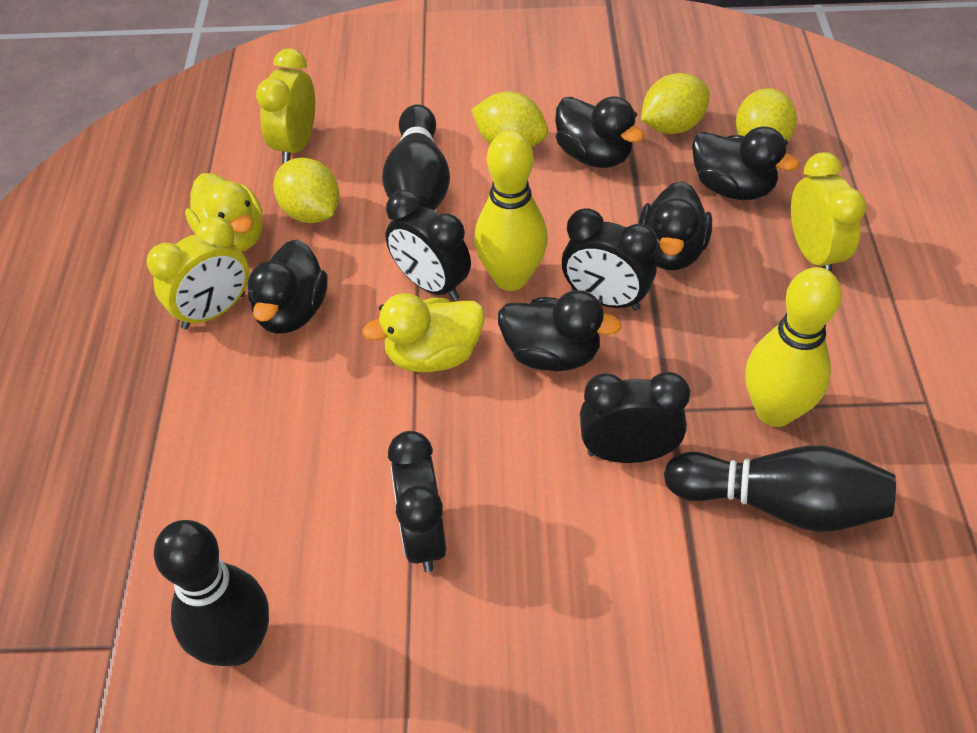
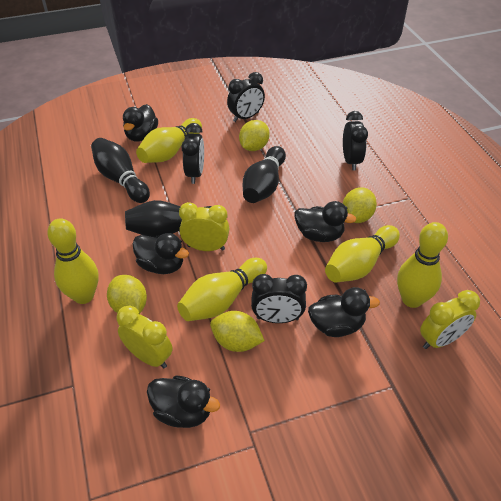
yellow bowling pin: [474,131,548,291] [745,267,842,427] = 2 -> [47,218,99,304] [136,118,202,163] [177,258,267,321] [325,225,400,282] [397,222,448,308] = 5
yellow duck: [185,173,263,252] [362,293,485,372] = 2 -> none = 0

